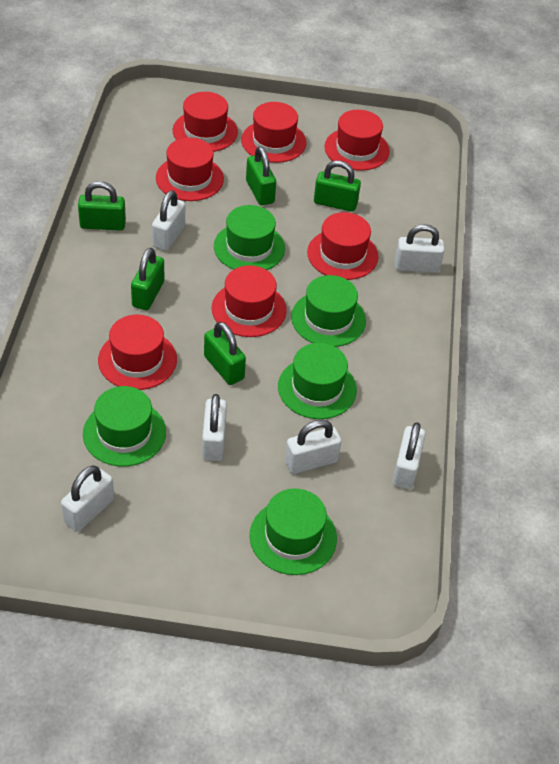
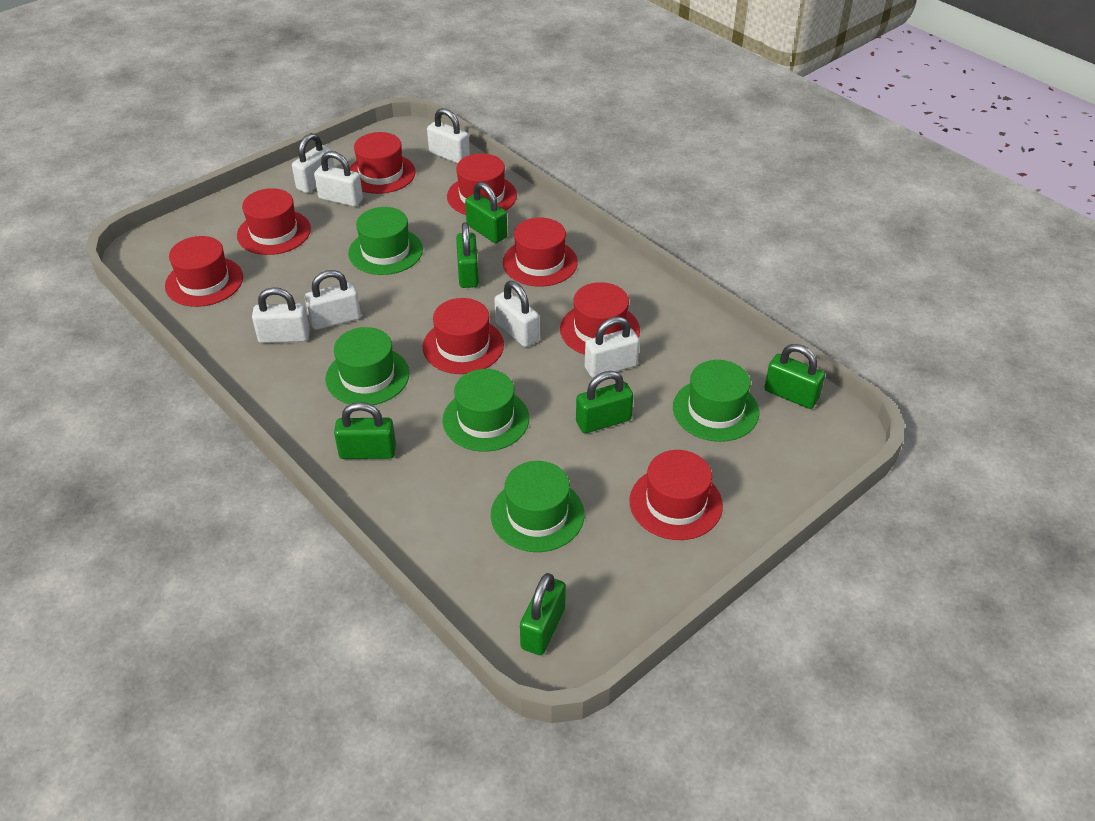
green padlock: [78,181,126,231] [131,248,165,310] [204,322,246,385] [246,146,276,205] [314,160,361,212] = 5 -> [334,402,396,459] [456,222,479,288] [465,182,507,243] [520,573,566,655] [576,371,633,433] [764,344,825,409] = 6
red hat: [98,315,177,390] [156,138,224,201] [173,92,238,152] [212,265,287,337] [241,102,307,163] [307,212,378,280] [325,110,390,171] = 7 -> [165,236,243,307] [237,188,311,255] [350,132,416,194] [423,298,504,374] [447,153,517,215] [503,218,578,287] [560,282,640,355] [629,450,723,540] = 8
white padlock: [61,465,114,532] [152,190,185,251] [202,394,227,461] [285,420,341,474] [393,422,425,489] [395,224,445,273] = 6 -> [252,287,310,343] [292,133,334,193] [305,270,361,330] [314,151,363,207] [427,108,470,164] [494,281,539,347] [585,316,640,378] = 7

